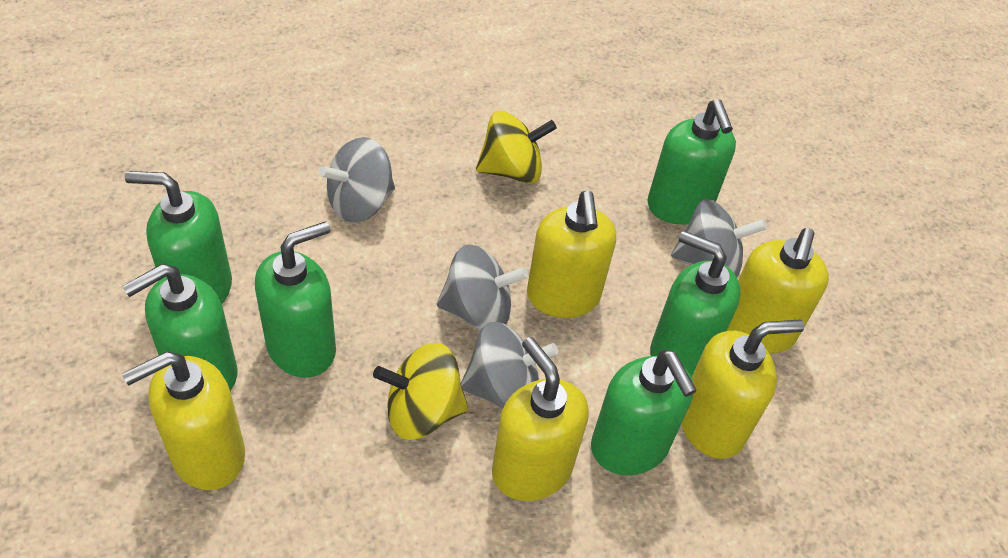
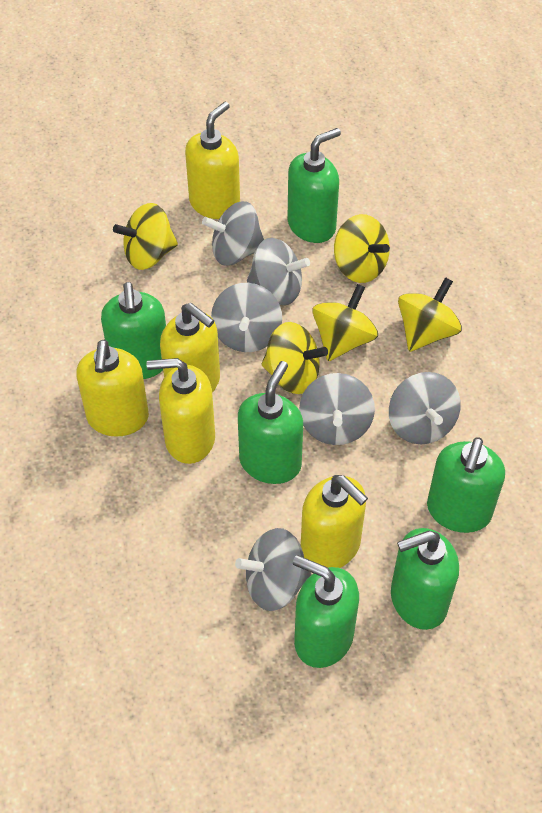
grey spinning top: [319,137,395,223] [437,244,528,331] [461,322,558,409] [671,199,767,277] = 4 -> [202,201,264,266] [211,283,282,352] [235,528,312,611] [247,238,310,305] [299,373,375,445] [389,372,461,444] = 6
yellow spinning top: [373,343,468,440] [476,111,557,184] = 2 -> [113,203,178,270] [261,322,328,394] [312,284,378,361] [334,214,390,283] [398,277,462,352] = 5

